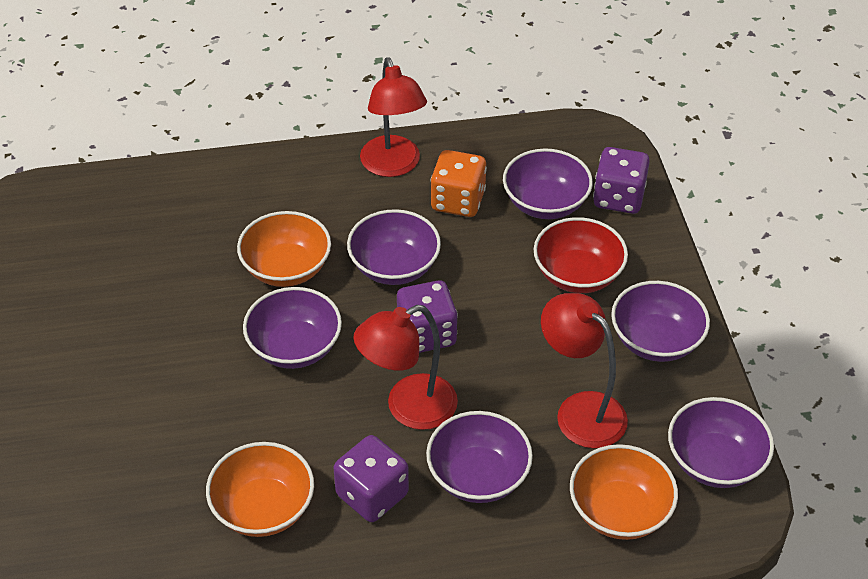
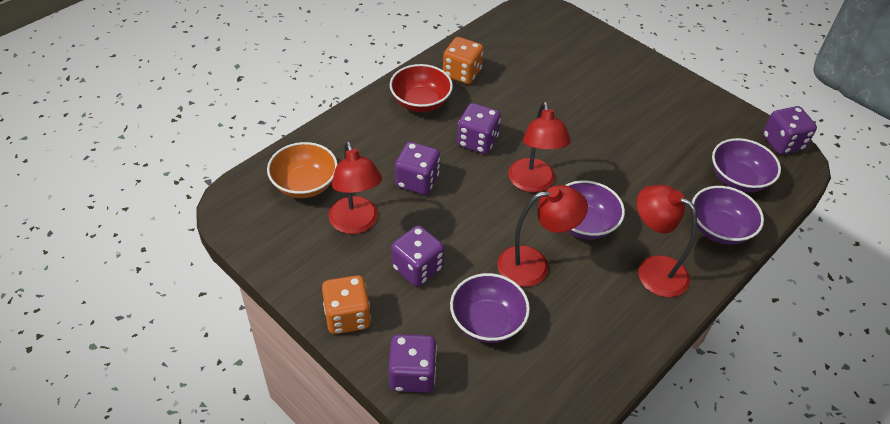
orange bowl: [206,442,314,537] [237,211,331,287] [570,444,678,540] = 3 -> [267,142,338,198] = 1
orange dice: [431,150,487,217] = 1 -> [322,275,371,334] [443,37,484,84] = 2
purple bowl: [243,287,342,369] [347,209,441,285] [426,411,533,503] [503,148,593,219] [611,281,710,362] [668,397,774,488] = 6 -> [450,273,530,343] [566,180,625,239] [692,186,764,245] [712,138,781,192] = 4
purple dice: [334,435,409,522] [397,280,458,353] [593,147,650,214] = 3 -> [388,334,437,393] [391,225,444,287] [395,142,440,195] [457,103,501,154] [763,106,817,155] = 5
red lamp: [354,305,458,430] [360,57,427,177] [541,293,628,448] = 3 -> [329,141,382,234] [497,185,588,287] [508,102,571,193] [637,185,697,297] = 4

